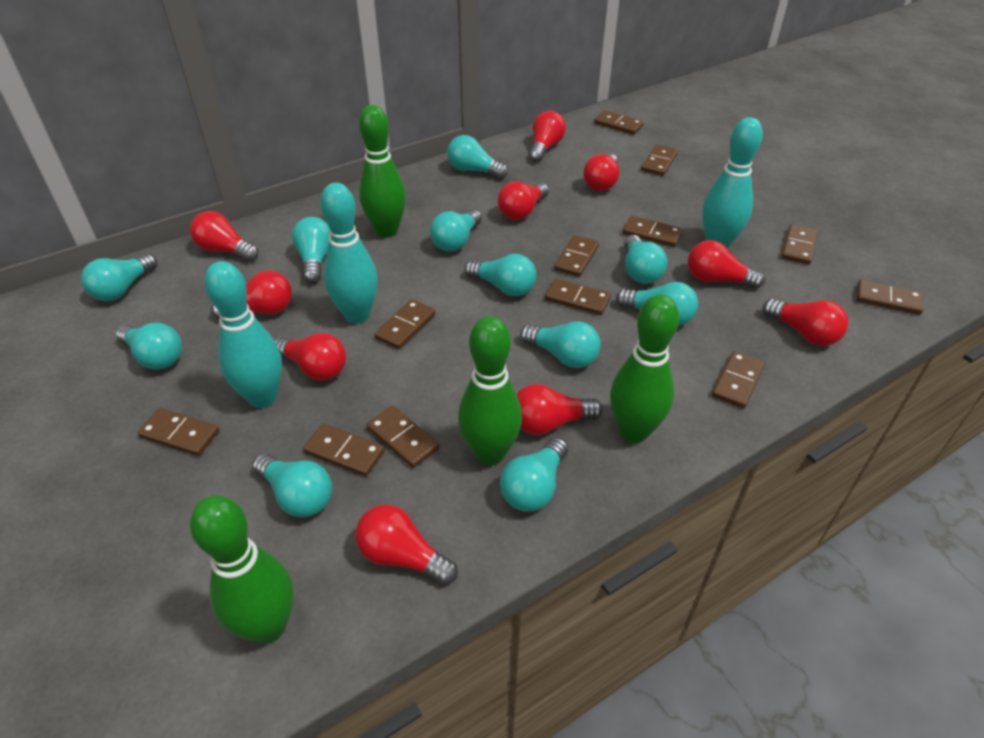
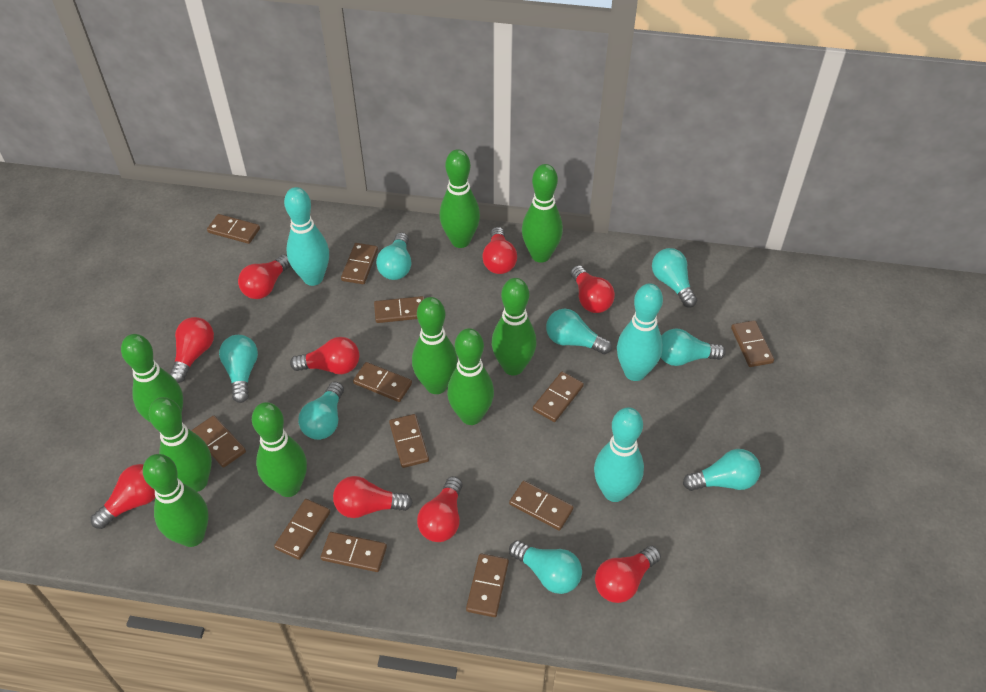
green bowling pin: [190,495,294,644] [359,105,406,238] [458,316,522,465] [610,295,679,443] = 4 -> [121,334,183,423] [143,454,209,547] [149,397,212,492] [252,402,307,497] [412,297,458,394] [439,149,480,248] [447,328,494,425] [492,278,537,375] [522,164,563,263] = 9
red light bulb: [190,211,259,261] [211,271,292,319] [274,333,346,381] [355,505,458,585] [498,181,549,220] [517,384,603,435] [529,111,566,162] [583,154,619,191] [688,240,765,289] [763,299,848,346] = 10 -> [91,464,155,529] [170,317,214,383] [238,255,291,299] [290,337,359,374] [333,476,413,518] [417,476,463,542] [482,227,517,274] [571,265,615,313] [595,546,661,603] = 9
turquoise light bulb: [81,254,157,301] [116,323,182,370] [252,454,332,517] [292,217,330,283] [430,210,482,251] [447,135,508,179] [465,254,536,296] [500,437,568,511] [520,321,601,368] [616,282,698,326] [624,235,667,284] = 11 -> [219,335,258,403] [298,382,344,440] [376,232,411,280] [509,540,582,594] [546,309,612,354] [652,248,697,308] [660,329,726,366] [683,449,761,491] = 8

